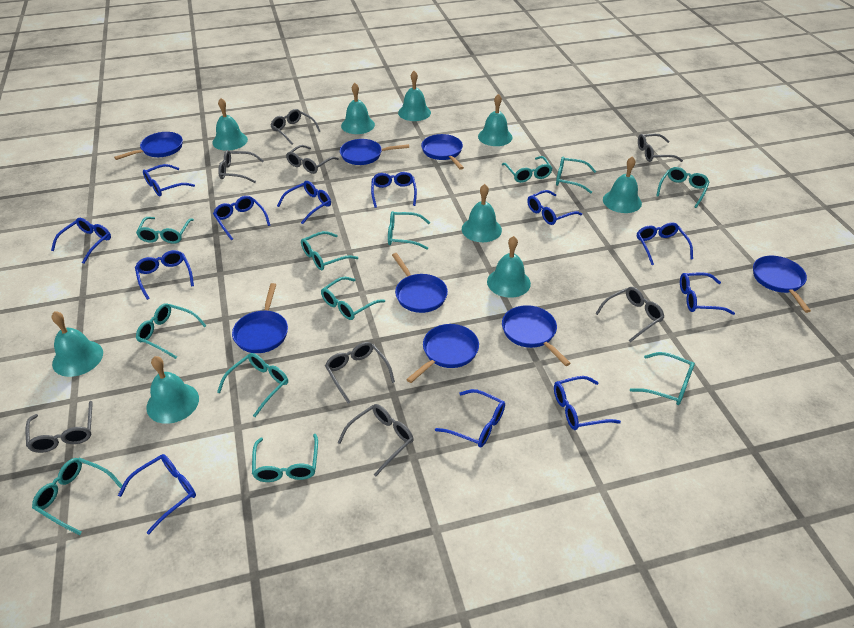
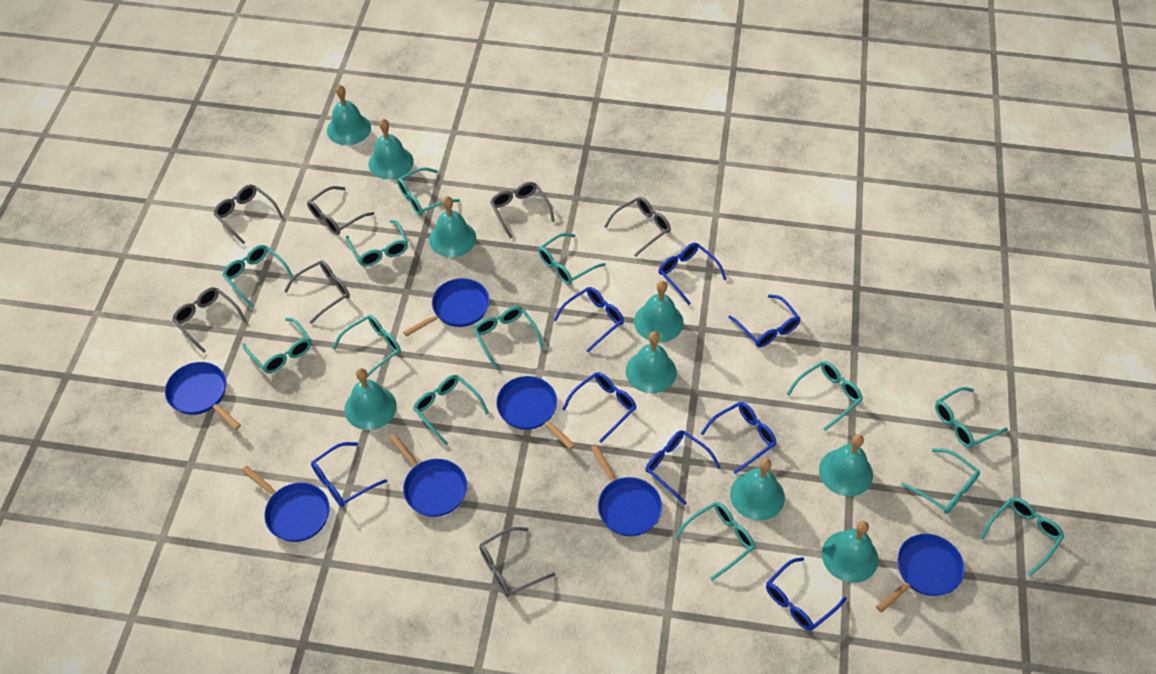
blue glasses: [51,218,111,264] [118,454,196,534] [135,250,194,300] [143,164,195,197] [213,196,270,240] [277,181,331,224] [371,172,417,208] [435,389,505,447] [527,190,582,225] [554,376,621,430] [637,222,693,265] [680,273,735,315] = 12 -> [311,442,387,507] [554,287,624,352] [562,372,637,443] [645,430,721,505] [658,243,727,305] [701,402,776,474] [728,294,801,347] [766,557,846,631] = 8
blue pan: [114,132,183,160] [232,283,288,353] [340,139,409,165] [392,253,448,313] [406,324,479,383] [421,134,464,170] [502,305,571,366] [753,256,811,313] = 8 -> [165,362,241,430] [242,466,330,542] [389,433,467,517] [403,278,490,337] [496,376,575,450] [591,445,662,536] [876,534,965,612] = 7
grey glasses: [26,401,92,453] [218,150,264,183] [271,109,320,145] [286,145,339,174] [325,342,395,404] [337,404,414,476] [595,287,664,342] [638,134,683,162] = 8 -> [172,287,247,353] [213,185,283,244] [284,260,350,324] [307,186,374,235] [479,527,555,597] [490,182,555,239] [604,197,671,257] = 7
turquoise glasses: [32,458,123,535] [136,217,194,244] [136,303,207,359] [217,353,288,417] [252,434,318,482] [301,231,358,271] [321,277,385,320] [388,211,430,250] [502,156,552,183] [556,156,596,194] [630,352,695,405] [656,167,710,208] = 12 -> [223,245,293,308] [242,318,311,373] [332,315,401,377] [346,220,408,266] [397,167,460,216] [413,375,489,445] [474,306,544,370] [538,233,606,285] [675,502,755,581] [787,361,863,431] [901,448,980,514] [935,387,1008,448] [980,497,1064,576] = 13

